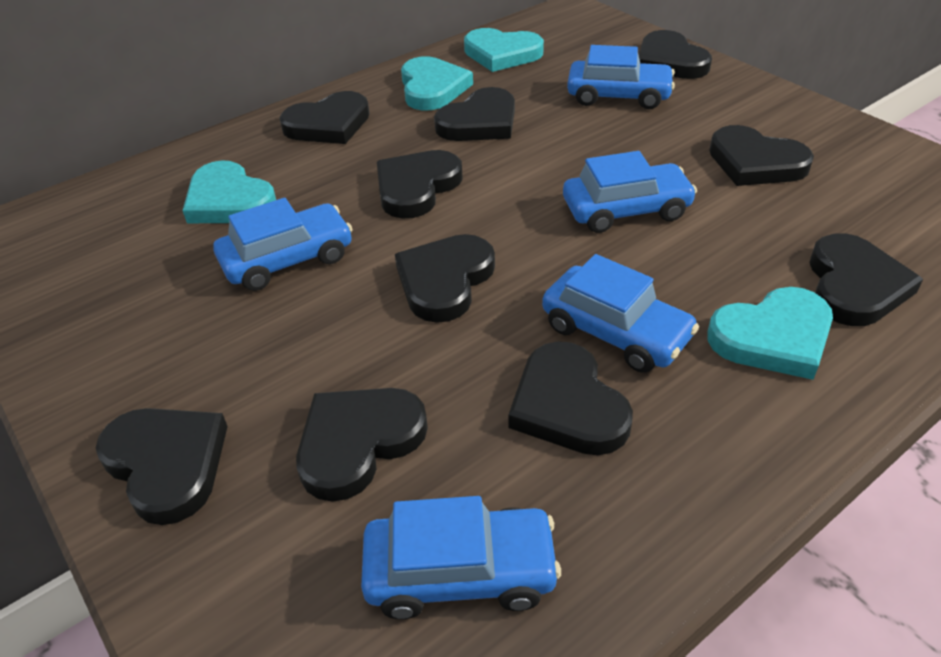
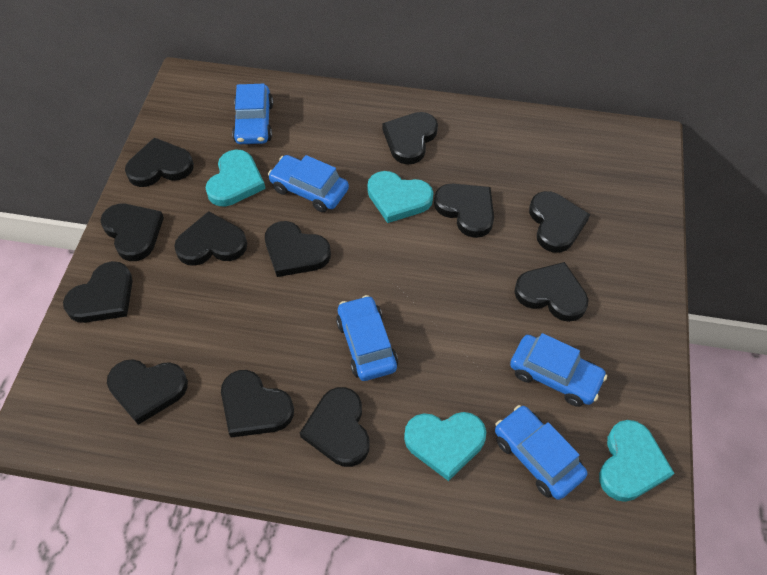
black heart: [96,408,228,525] [280,91,370,144] [296,388,428,502] [377,150,463,218] [395,234,495,323] [434,87,515,141] [508,341,633,455] [639,30,712,79] [709,125,814,186] [809,233,923,326] = 10 -> [63,261,133,323] [100,204,164,261] [107,359,188,425] [125,138,194,187] [174,211,247,266] [221,370,294,438] [265,221,331,277] [300,387,370,467] [382,112,438,165] [434,184,494,238] [514,262,588,322] [529,191,590,253] = 12

